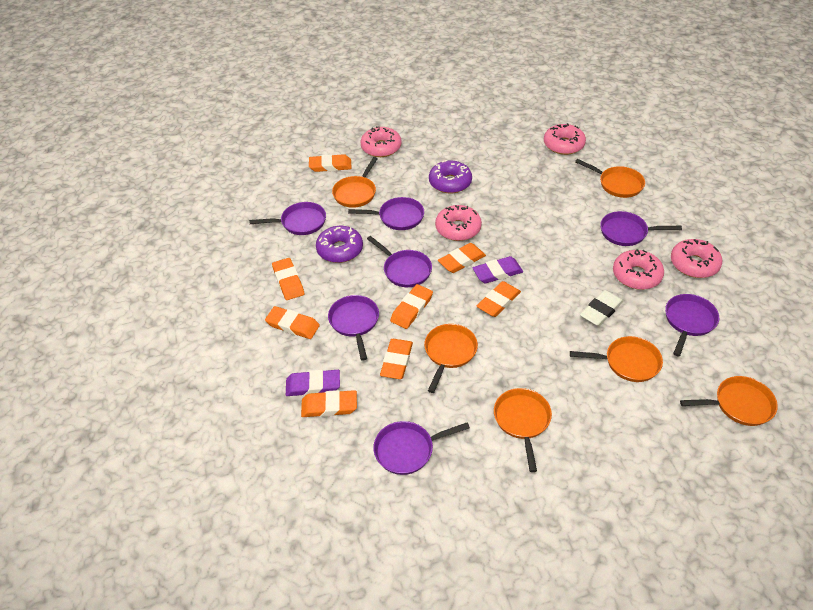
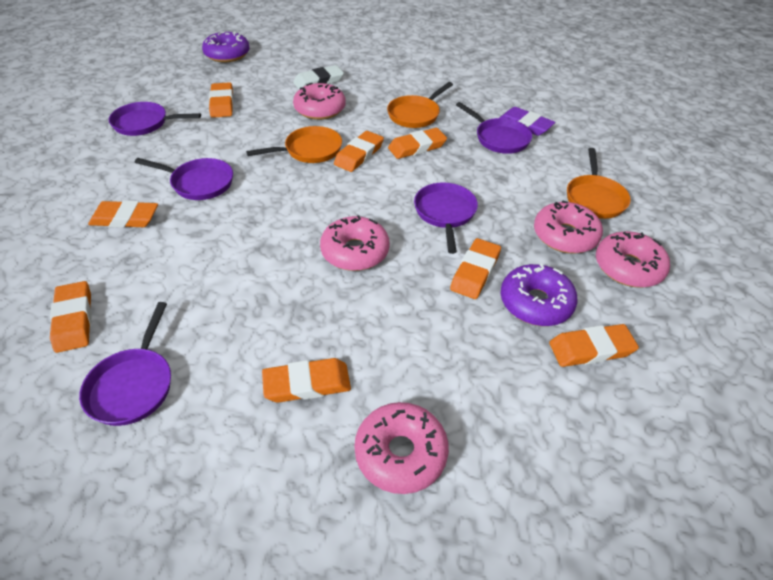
orange pan: [332,157,378,208] [424,324,478,393] [494,388,552,472] [570,336,663,382] [575,159,645,198] [680,376,778,426] = 6 -> [246,126,342,163] [387,82,453,128] [567,148,631,219] = 3
purple eraser: [286,370,340,396] [472,256,523,283] = 2 -> [499,107,555,136] = 1
purple pan: [249,202,326,235] [328,295,379,361] [348,197,424,230] [367,236,432,287] [373,421,470,475] [600,211,682,246] [665,294,719,356] = 7 -> [79,302,171,426] [109,102,201,136] [135,158,233,200] [414,182,478,254] [456,102,532,154] = 5

